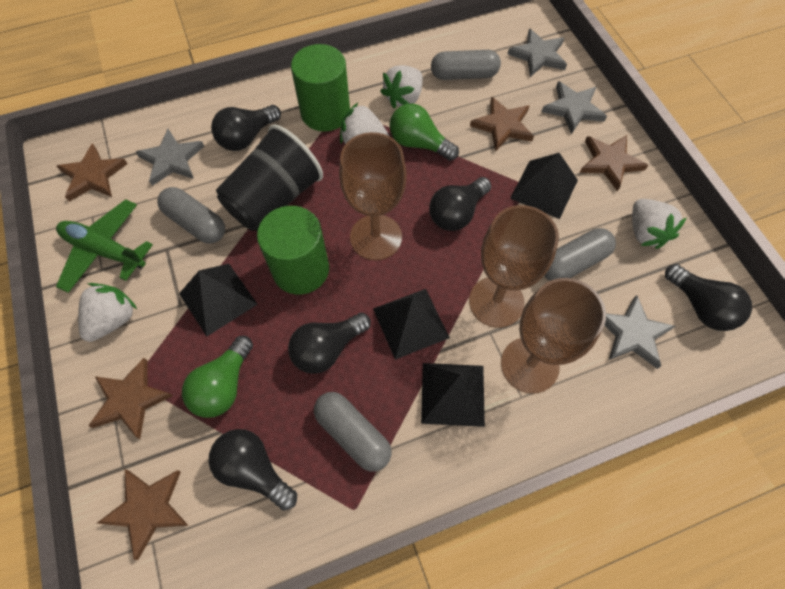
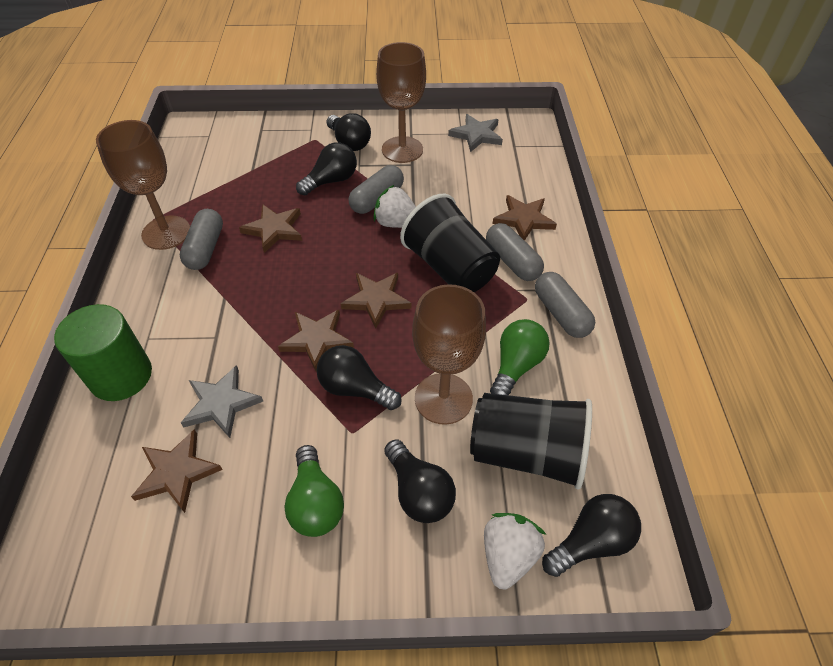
black cup: [216,125,323,231] = 1 -> [400,194,500,292] [470,393,592,489] = 2
black pyramid: [179,264,258,336] [373,289,450,360] [421,363,485,427] [510,153,578,219] = 4 -> none = 0
green cylinder: [257,206,329,294] [291,44,350,132] = 2 -> [54,304,152,401] = 1
green plane: [56,199,153,293] = 1 -> none = 0
grey star: [136,129,204,186] [508,29,567,77] [541,81,607,134] [605,295,675,369] = 4 -> [181,365,263,438] [448,114,503,152] = 2
white strawberry: [78,283,137,342] [340,103,389,144] [380,65,423,109] [632,199,686,249] = 4 -> [373,185,416,228] [484,513,546,589] = 2

